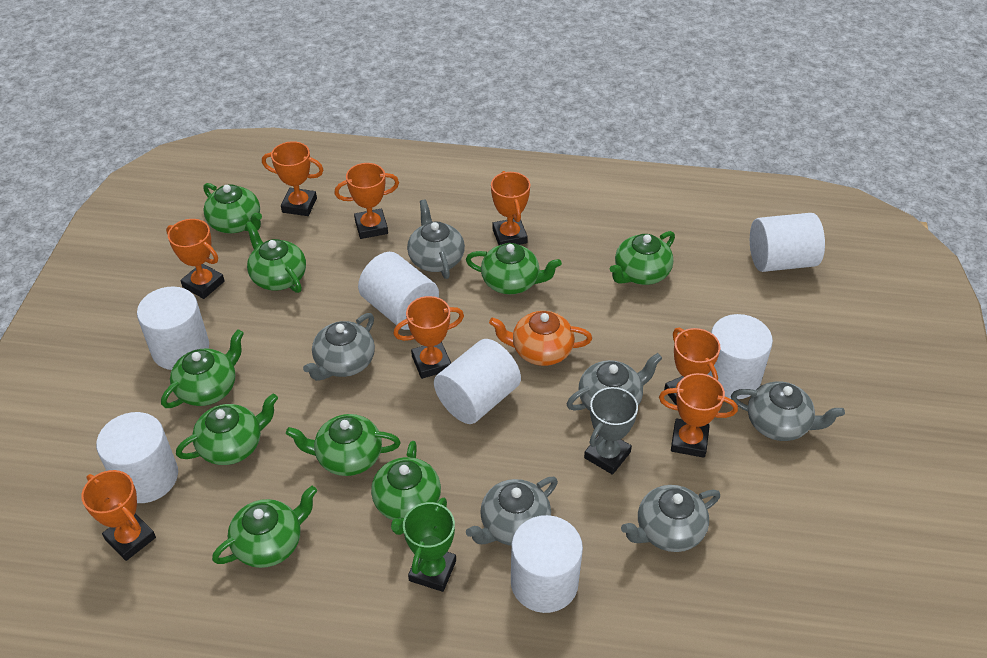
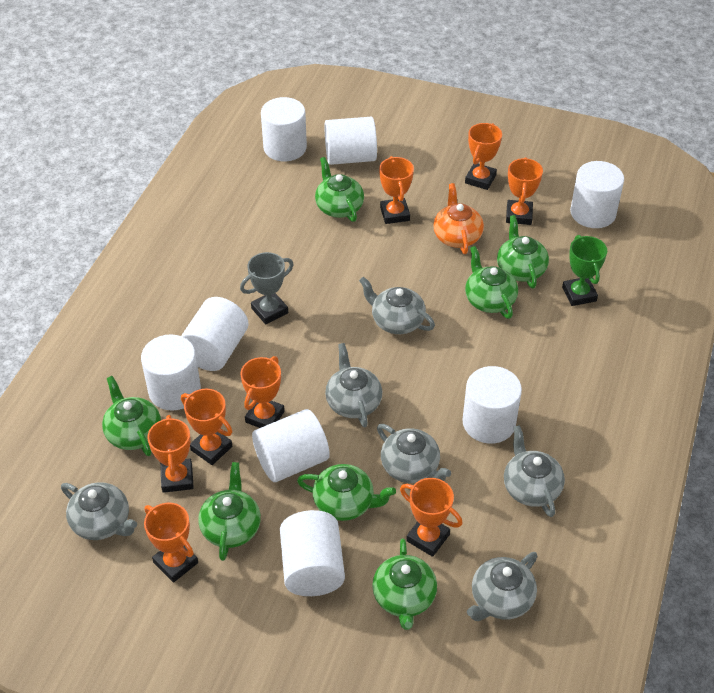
green teapot: [161,329,244,408] [176,393,278,465] [203,183,262,233] [212,486,317,568] [245,222,306,293] [286,414,401,476] [371,441,441,535] [466,243,562,294] [610,231,675,285] = 9 -> [102,376,161,456] [198,462,261,561] [297,464,396,521] [315,157,364,222] [372,538,437,630] [465,246,518,319] [497,215,549,288] = 7
white cylinder: [96,412,178,503] [137,286,209,370] [358,252,439,330] [434,339,521,424] [511,515,583,613] [707,314,773,399] [750,213,825,272] = 7 -> [141,334,201,411] [181,297,248,371] [252,409,330,482] [261,97,307,161] [280,510,345,596] [324,117,377,165] [462,366,522,444] [570,161,624,228] = 8

